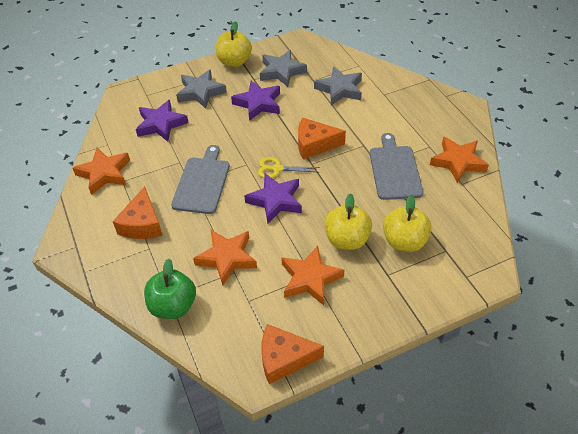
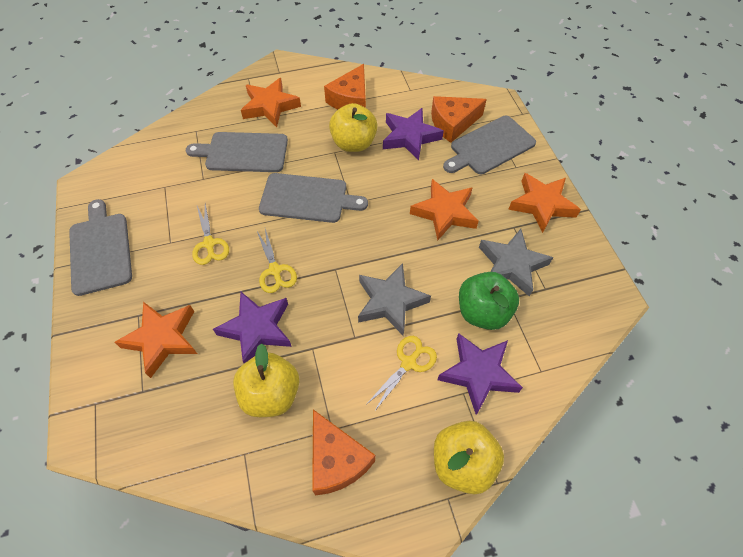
grey cutting board: [171,145,230,214] [370,133,423,200] = 2 -> [69,199,132,296] [186,132,288,172] [259,173,368,223] [443,116,536,174] = 4
grey star: [176,69,227,109] [260,50,307,87] [314,66,362,105] = 3 -> [358,263,431,336] [479,229,553,297] = 2
yellow scissors: [258,157,320,178] = 1 -> [192,203,229,265] [257,229,297,293] [367,336,437,412] = 3

